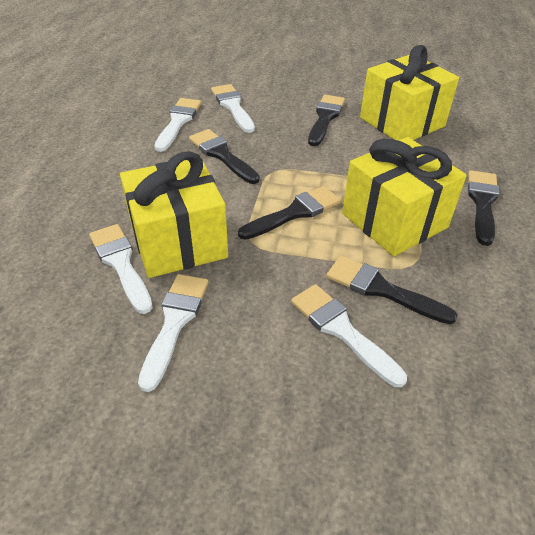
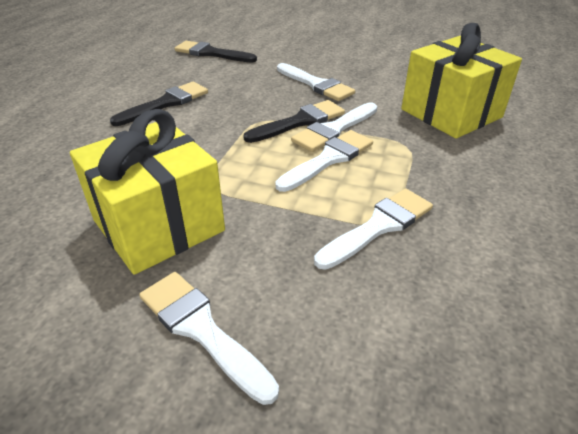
black brush: [189,129,260,184] [238,186,341,240] [308,95,345,146] [326,256,458,324] [468,170,499,246] = 5 -> [110,82,208,126] [175,41,257,62] [243,100,345,143] = 3
yellow gift: [120,151,228,278] [342,137,467,256] [360,45,459,141] = 3 -> [70,109,225,275] [401,23,522,138] = 2

